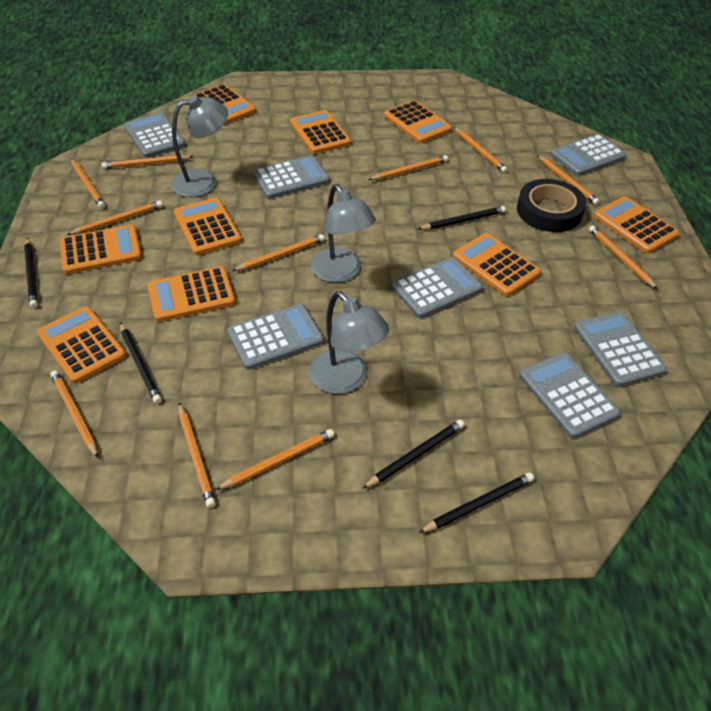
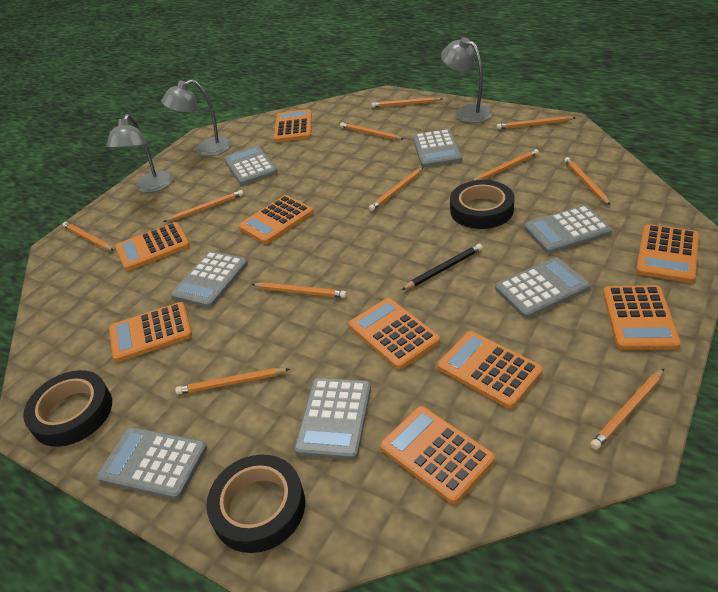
black pencil: [24,238,38,308] [120,322,162,404] [362,420,465,489] [418,206,506,230] [418,472,534,533] = 5 -> [402,244,482,290] = 1
black tape: [517,179,586,232] = 1 -> [23,370,112,447] [206,455,305,553] [450,180,514,229] = 3

